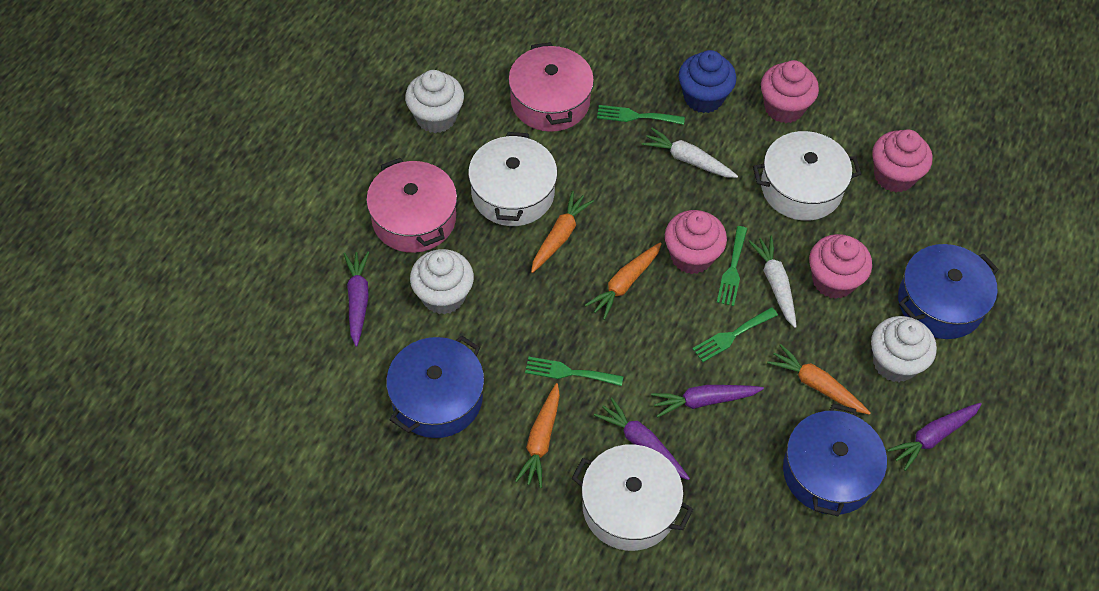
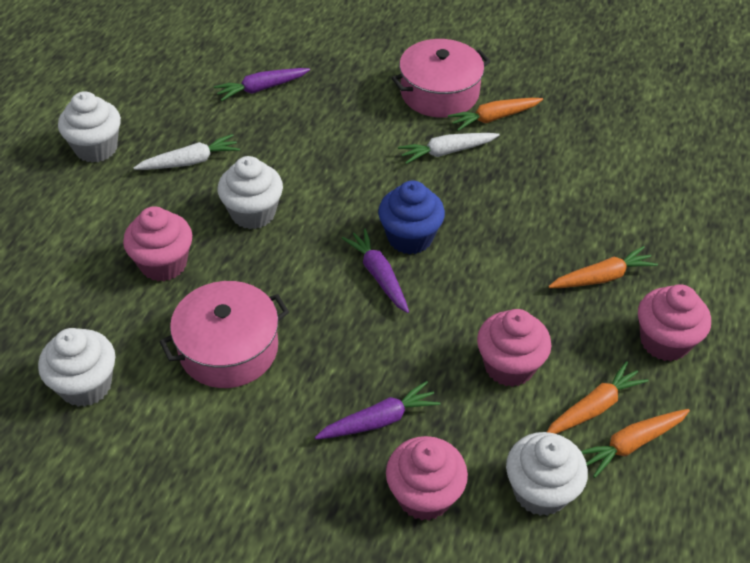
blue pot: [386,335,484,438] [783,403,887,516] [898,244,998,339] = 3 -> none = 0
green fork: [525,357,623,386] [597,105,685,125] [692,307,778,362] [717,226,747,306] = 4 -> none = 0
purple carrot: [344,251,369,347] [594,397,690,480] [651,385,764,418] [887,403,982,471] = 4 -> [214,68,310,101] [315,381,441,439] [342,229,409,313] = 3
white cupcake: [405,70,464,133] [410,249,474,315] [871,316,937,382] = 3 -> [38,328,116,407] [58,91,121,163] [218,156,283,229] [506,432,588,516] = 4
white pot: [468,132,557,226] [572,444,693,551] [753,131,861,221] = 3 -> none = 0

